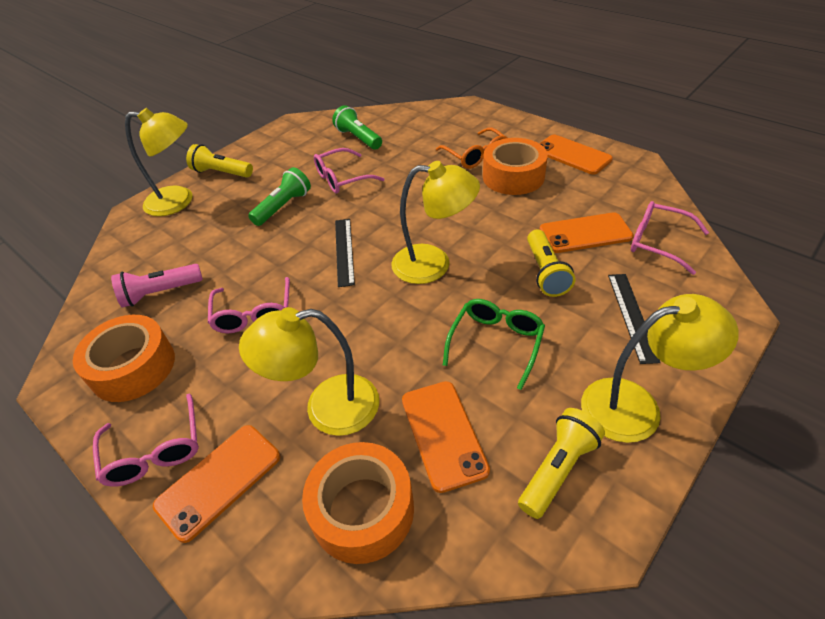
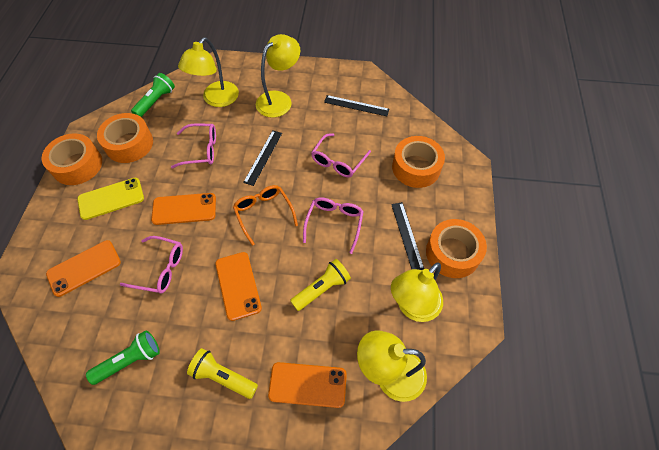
black ruler: [335,219,355,287] [608,274,661,364] = 2 -> [243,130,282,186] [324,95,389,116] [391,202,424,270] = 3
green glasses: [443,299,545,390] = 1 -> none = 0
orange tape: [73,315,175,402] [302,442,414,564] [483,138,548,195] = 3 -> [42,133,102,185] [97,113,153,163] [392,136,445,188] [426,219,487,278] = 4
pink flashlight: [111,264,203,307] = 1 -> none = 0
yellow flashlight: [186,144,253,178] [518,408,605,519] [527,230,575,297] = 3 -> [187,348,258,399] [290,259,351,311] = 2
yellow phone: none = 0 -> [77,178,144,220] = 1

